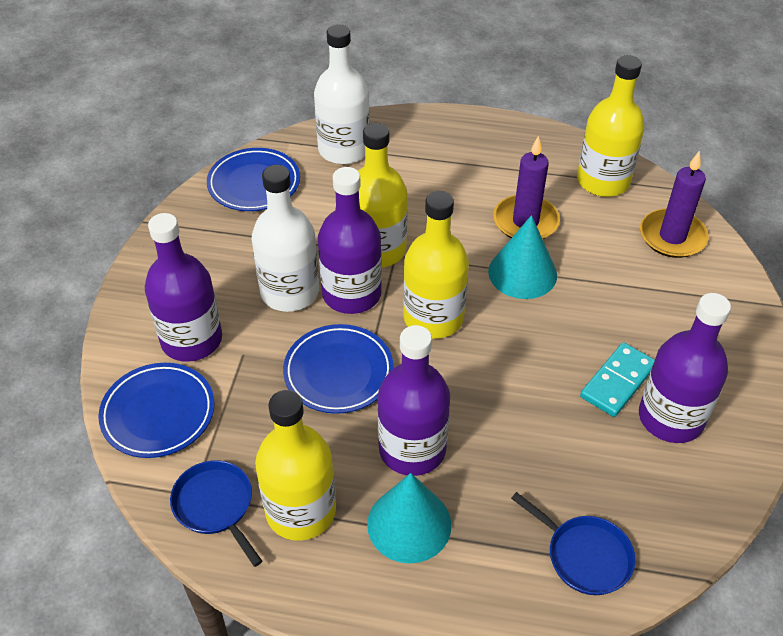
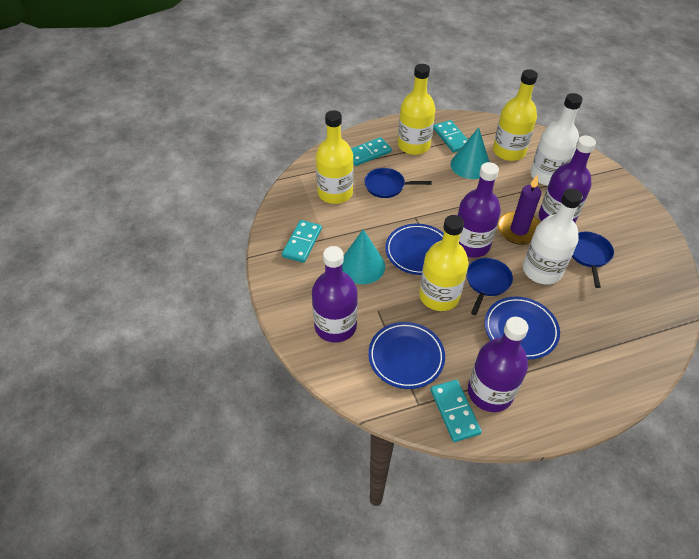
blue pan: [170,460,262,567] [511,492,635,595] = 2 -> [364,168,432,198] [466,258,513,315] [572,232,614,288] = 3
purple candle: [493,135,560,239] [640,151,709,258] = 2 -> [498,175,541,245] = 1
turquoise domino: [580,342,655,417] = 1 -> [282,220,322,263] [351,137,392,166] [430,380,482,442] [433,120,468,153] = 4

